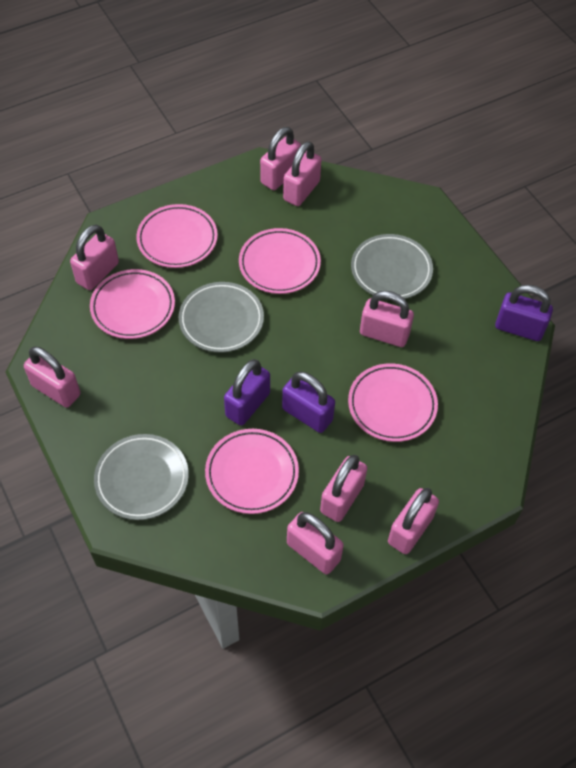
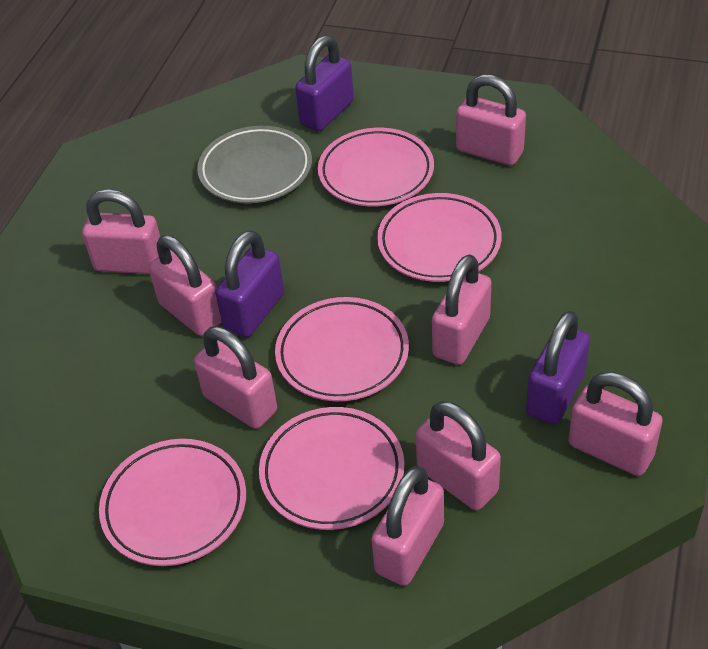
grey plate: [94,434,189,520] [179,282,264,353] [351,234,433,300] = 3 -> [197,126,312,204] = 1

